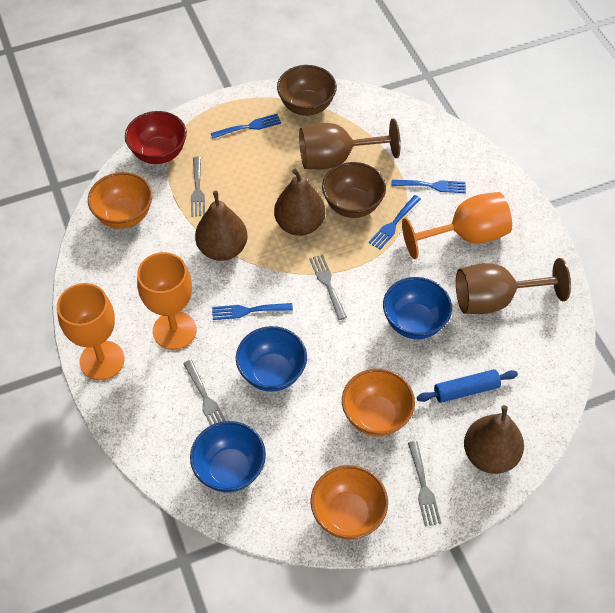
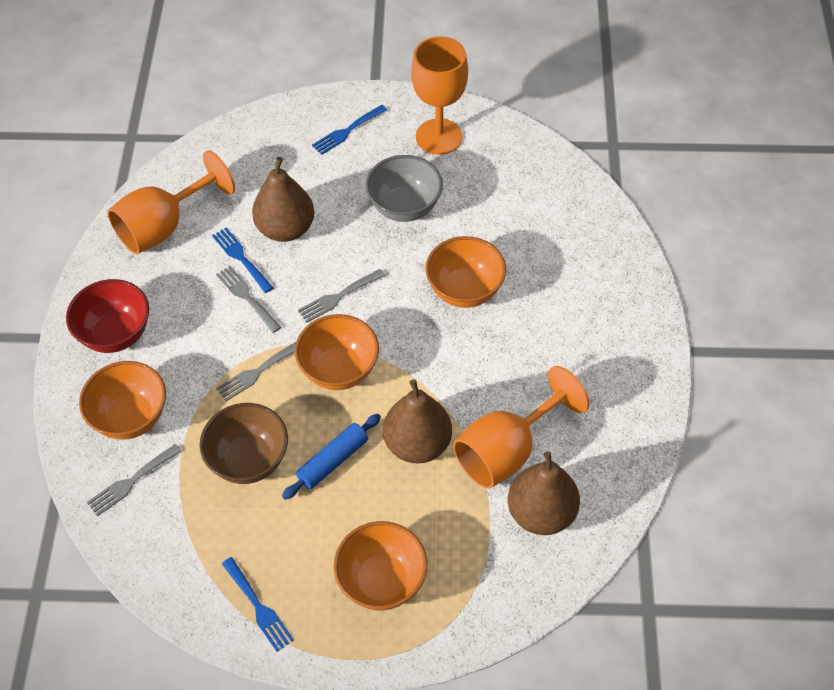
blue bowl: [190,421,266,493] [236,326,307,392] [383,277,452,339] = 3 -> none = 0
blue fork: [211,114,281,139] [212,303,293,320] [369,195,421,249] [392,180,466,193] = 4 -> [212,227,273,293] [222,557,294,652] [312,105,387,155] = 3
brown bowl: [277,65,337,116] [322,162,386,218] = 2 -> [200,403,288,484] = 1
brown goblet: [299,118,401,169] [456,258,571,314] = 2 -> none = 0
grey bowl: none = 0 -> [366,155,443,222] = 1
orange bowl: [88,172,152,229] [311,465,388,540] [342,369,415,436] = 3 -> [79,361,166,440] [295,314,379,390] [334,521,427,610] [425,236,506,308] = 4

